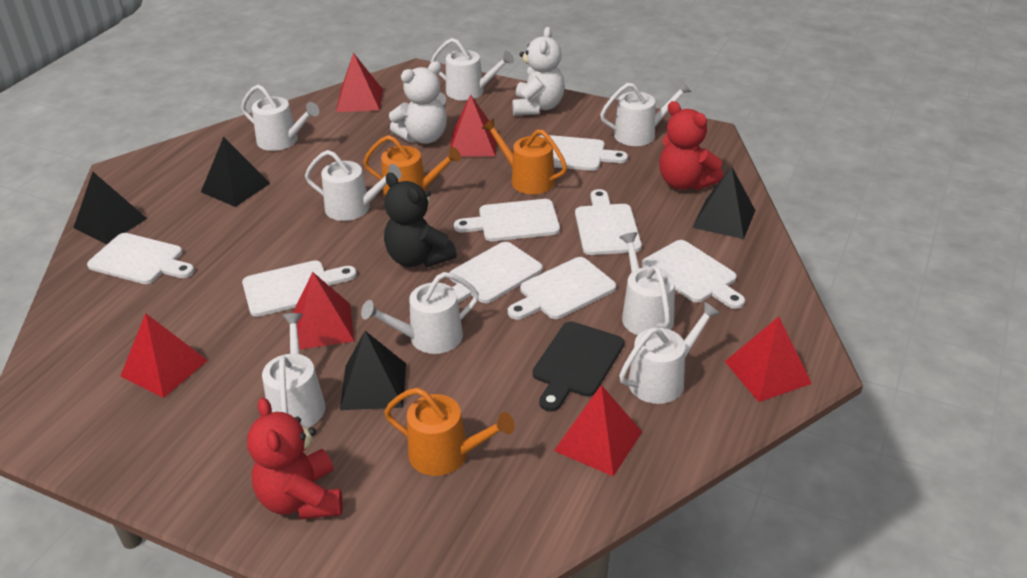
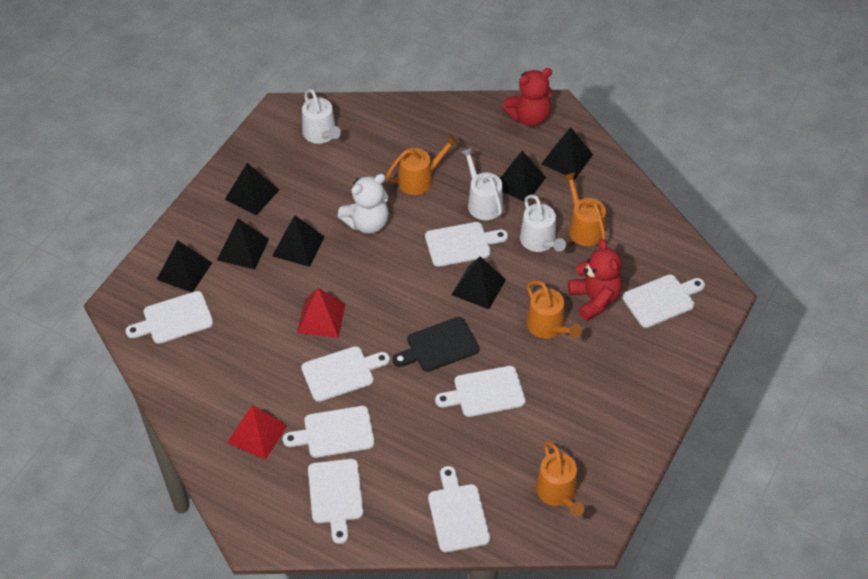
black pyramid: [73,172,147,244] [201,137,270,207] [340,331,406,410] [692,166,756,239] = 4 -> [156,240,212,292] [217,219,269,270] [225,163,279,215] [273,215,325,267] [452,257,506,309] [500,151,546,202] [541,127,593,179] = 7
black teddy bear: [384,173,457,267] = 1 -> none = 0
orange watering can: [363,135,461,198] [384,388,515,476] [482,118,567,194] = 3 -> [386,135,459,195] [526,280,582,338] [536,441,585,517] [563,172,606,246] = 4
red pyramid: [120,313,208,398] [293,272,354,349] [336,53,383,112] [450,95,496,157] [554,385,642,477] [725,317,812,402] = 6 -> [227,405,288,460] [297,288,346,338] = 2
white teddy bear: [389,61,447,144] [512,27,565,116] = 2 -> [338,174,389,234] = 1
white watering can: [241,85,319,151] [262,313,325,428] [305,150,401,221] [361,272,479,354] [431,38,514,100] [600,81,691,146] [619,301,721,404] [620,232,675,335] = 8 -> [302,89,341,144] [461,148,503,220] [520,195,566,252] = 3

